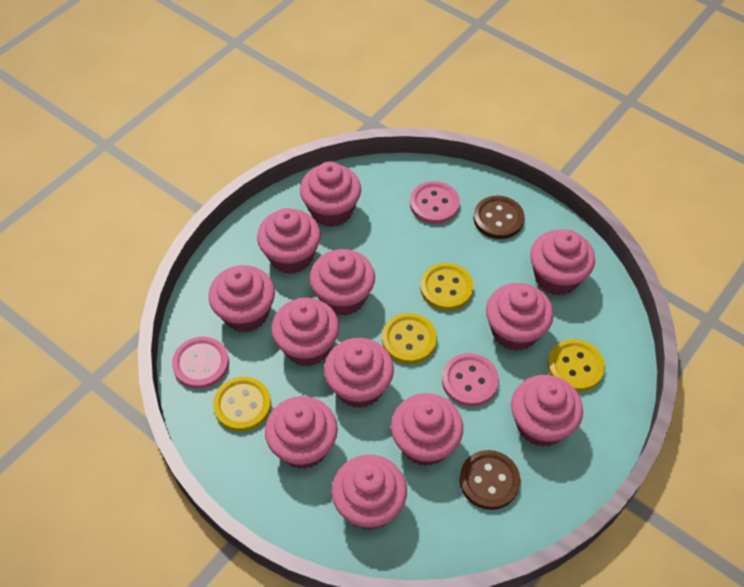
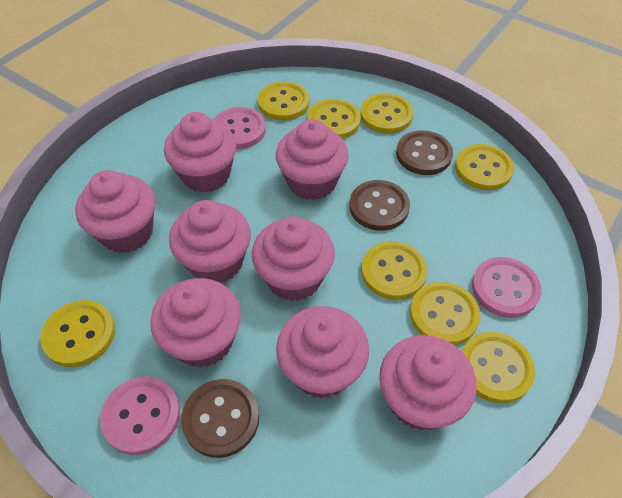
brown button: [459,450,520,510] [473,195,524,239] = 2 -> [181,379,259,458] [349,180,410,231] [396,130,453,175] = 3
pink cupcake: [208,265,275,333] [257,208,321,274] [265,396,338,469] [271,298,339,366] [300,162,361,227] [310,249,375,316] [324,338,394,408] [332,455,407,530] [391,393,463,466] [486,283,553,351] [511,375,583,447] [530,229,595,295] = 12 -> [75,170,155,253] [151,278,241,368] [164,112,236,193] [169,200,251,283] [252,216,335,301] [276,119,349,200] [276,306,369,399] [379,335,476,431] = 8
yellow button: [213,377,271,431] [382,313,437,364] [420,263,474,311] [548,339,605,392] = 4 -> [40,300,115,367] [258,81,310,121] [308,99,361,139] [360,93,413,134] [361,241,428,300] [410,282,480,345] [455,144,514,190] [462,332,535,403] = 8

